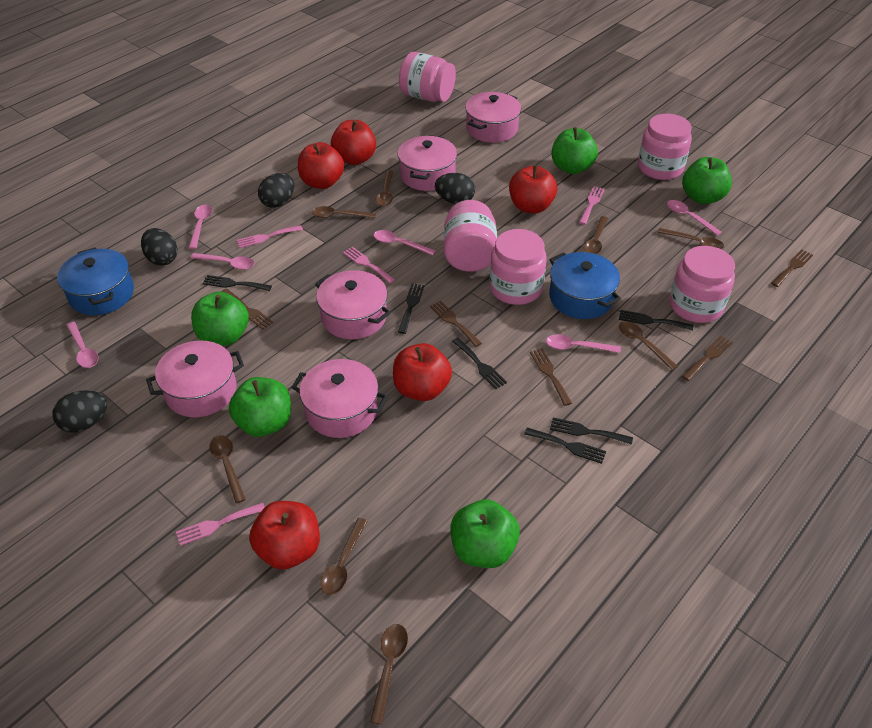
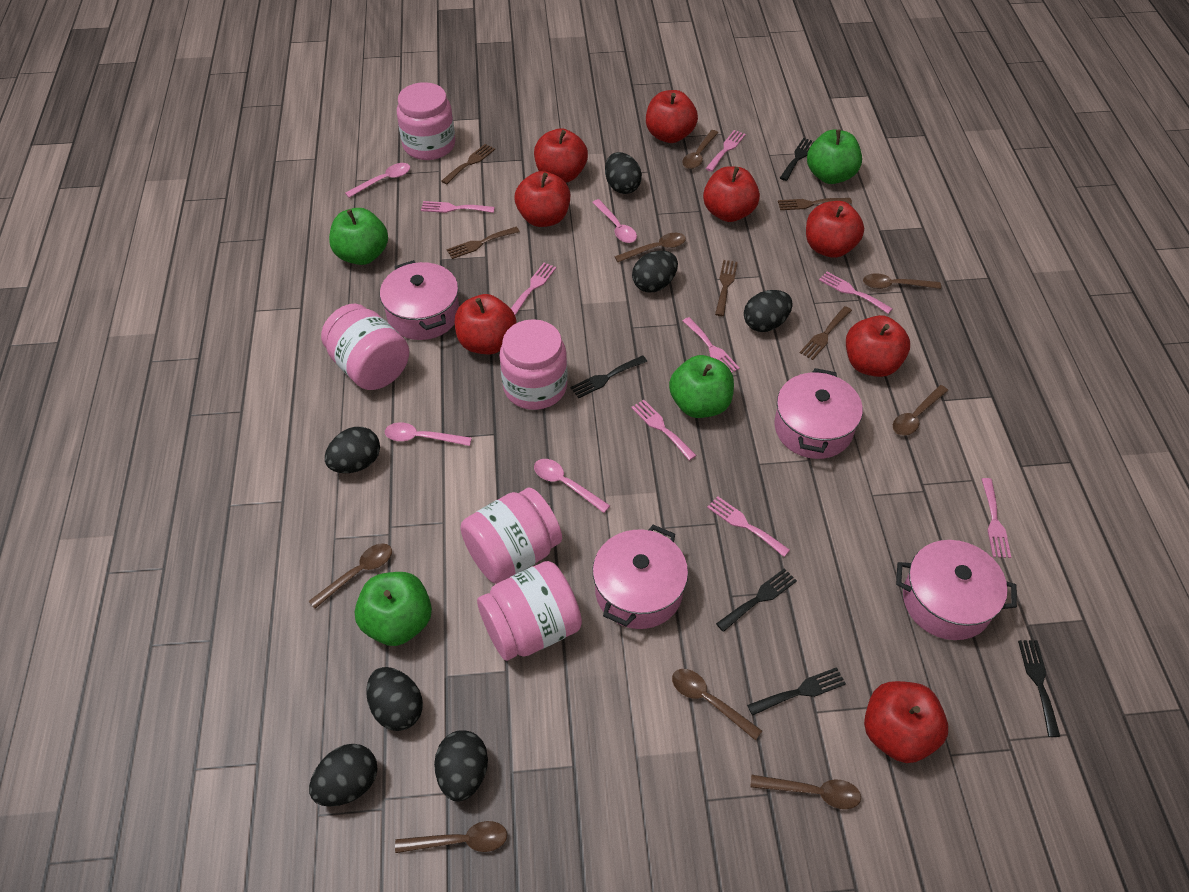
black egg: [52,390,107,433] [141,228,178,266] [258,173,294,208] [435,173,475,204] = 4 -> [309,744,378,807] [325,427,380,473] [366,667,423,731] [434,730,488,802] [605,152,642,194] [632,251,678,293] [744,290,793,332] = 7
black fork: [202,275,272,291] [398,283,424,334] [452,338,507,390] [524,428,606,464] [550,417,633,445] [619,310,693,331] = 6 -> [570,355,647,398] [716,568,797,632] [747,667,846,716] [780,138,814,181] [1018,640,1060,737] = 5
blue pot: [57,247,134,315] [549,252,621,319] = 2 -> none = 0
green apple: [191,292,249,346] [229,377,291,437] [450,499,520,568] [551,127,598,174] [682,157,732,204] = 5 -> [329,208,388,265] [355,572,432,646] [669,355,734,418] [807,129,862,184] = 4
pink fork: [176,502,265,546] [237,225,303,248] [343,247,395,284] [579,186,605,225] = 4 -> [421,201,495,213] [511,263,556,316] [631,400,697,461] [683,317,740,373] [705,130,746,172] [707,496,790,557] [819,272,893,314] [982,478,1011,558] = 8
pink pot: [146,340,244,417] [291,359,388,438] [315,270,391,339] [398,135,457,191] [465,92,521,143] = 5 -> [380,260,459,340] [593,525,688,629] [774,368,863,459] [896,540,1017,640] = 4
pink spoon: [66,322,98,368] [189,204,212,249] [191,253,255,270] [374,230,436,255] [546,334,621,353] [667,200,722,236] = 6 -> [345,163,410,198] [385,422,472,446] [534,459,610,513] [592,199,637,243] = 4
red apple: [249,501,320,570] [298,142,344,189] [331,120,376,165] [393,343,452,401] [509,165,557,213] = 5 -> [455,294,516,354] [515,171,570,227] [534,128,588,183] [646,90,698,143] [703,166,760,222] [806,201,864,258] [846,315,910,377] [864,681,948,763] = 8

